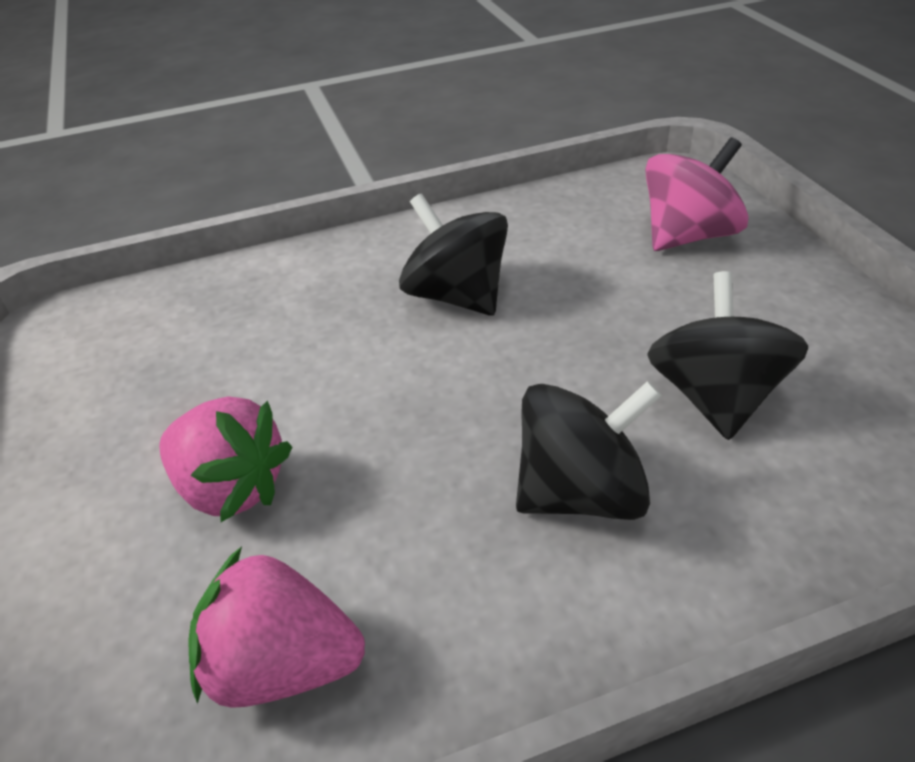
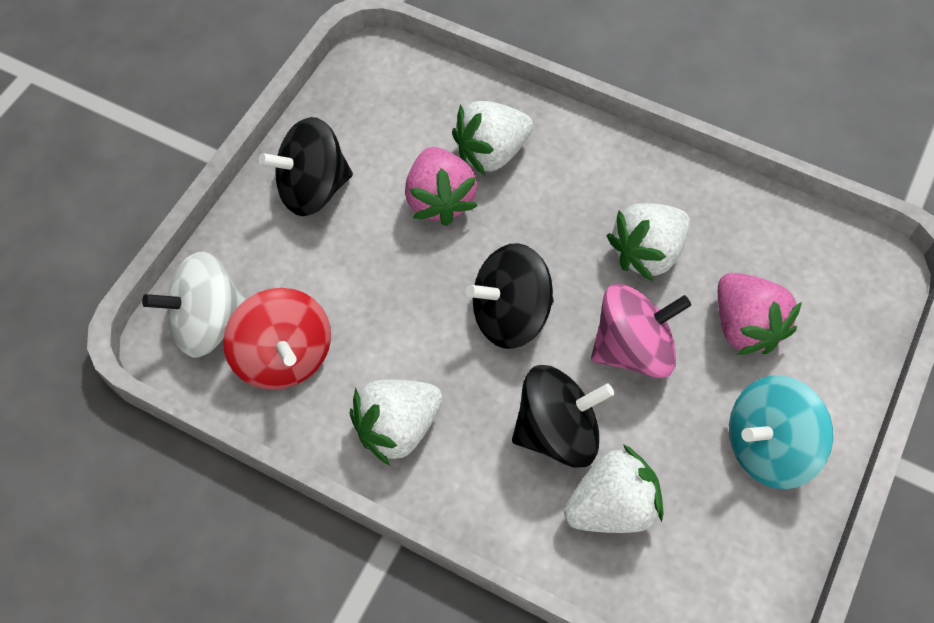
red spinning top: none = 0 -> [223,288,331,390] = 1
turquoise spinning top: none = 0 -> [729,376,833,489] = 1
white spinning top: none = 0 -> [142,251,246,358] = 1
white strawberry: none = 0 -> [349,379,443,466] [452,101,533,175] [564,444,663,533] [607,203,690,281] = 4

